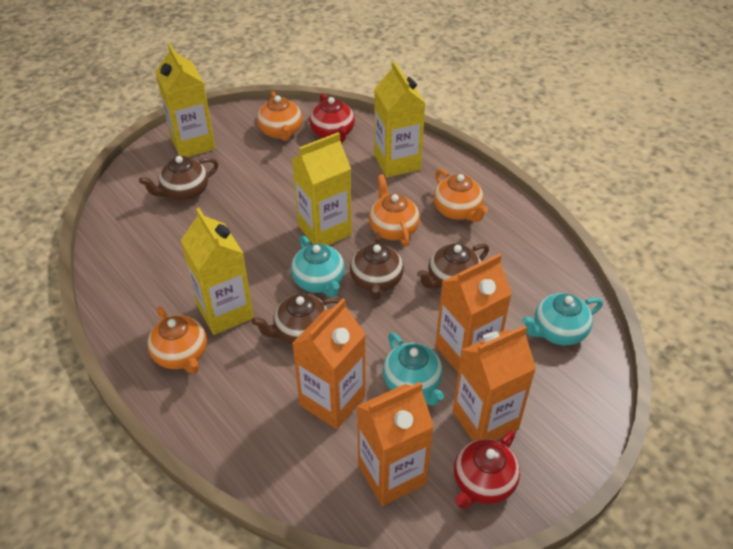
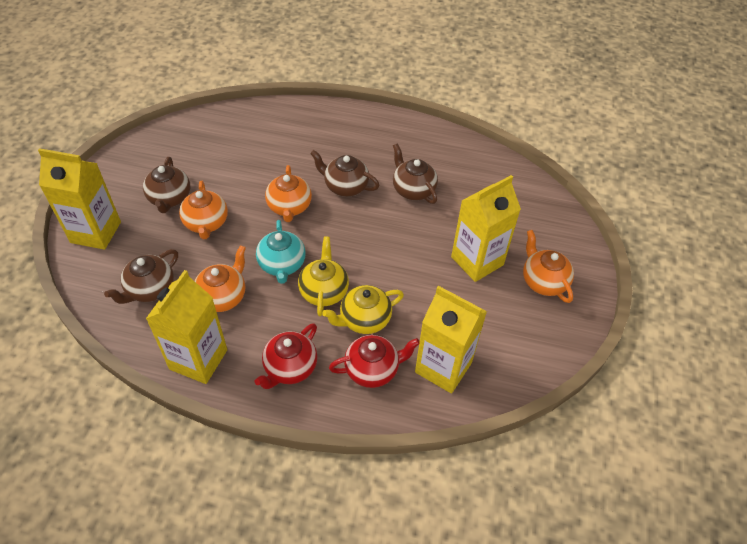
orange carton: [292,298,366,429] [357,381,434,506] [435,253,512,372] [453,325,536,441] = 4 -> none = 0
turquoise teapot: [291,235,345,297] [383,332,444,406] [522,293,603,346] = 3 -> [256,220,306,284] = 1
yellow teapot: none = 0 -> [298,237,349,316] [322,285,404,334] = 2

